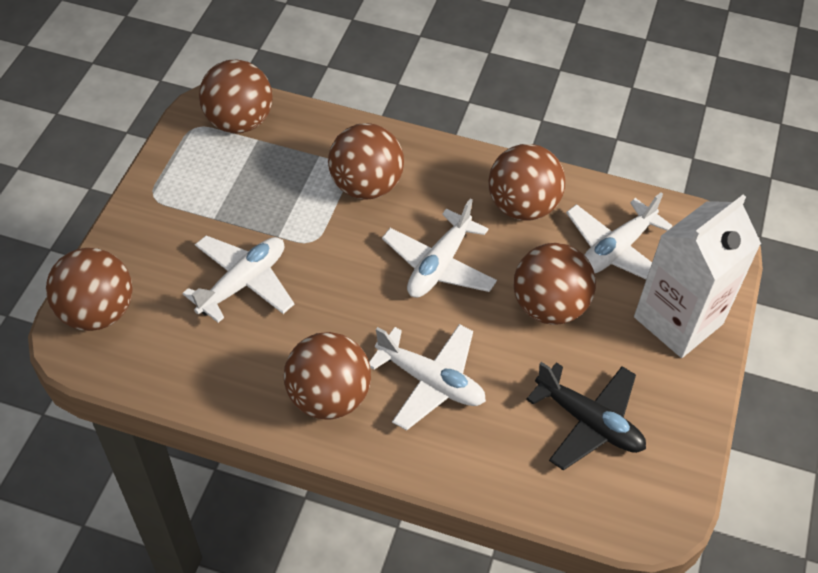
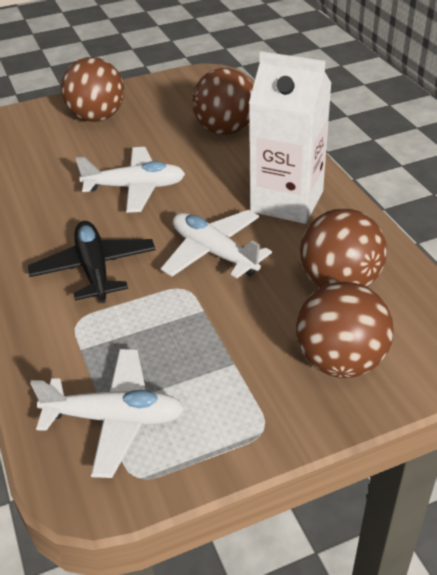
brown ball: [46,248,133,331] [199,60,273,133] [284,332,371,420] [328,123,404,200] [488,144,565,221] [513,243,596,325] = 6 -> [61,57,124,122] [192,68,253,135] [296,282,394,378] [300,208,387,288] = 4
white plane: [182,236,294,323] [369,324,486,430] [382,199,497,298] [566,192,672,279] = 4 -> [30,349,184,478] [76,147,185,213] [161,210,272,278] = 3

